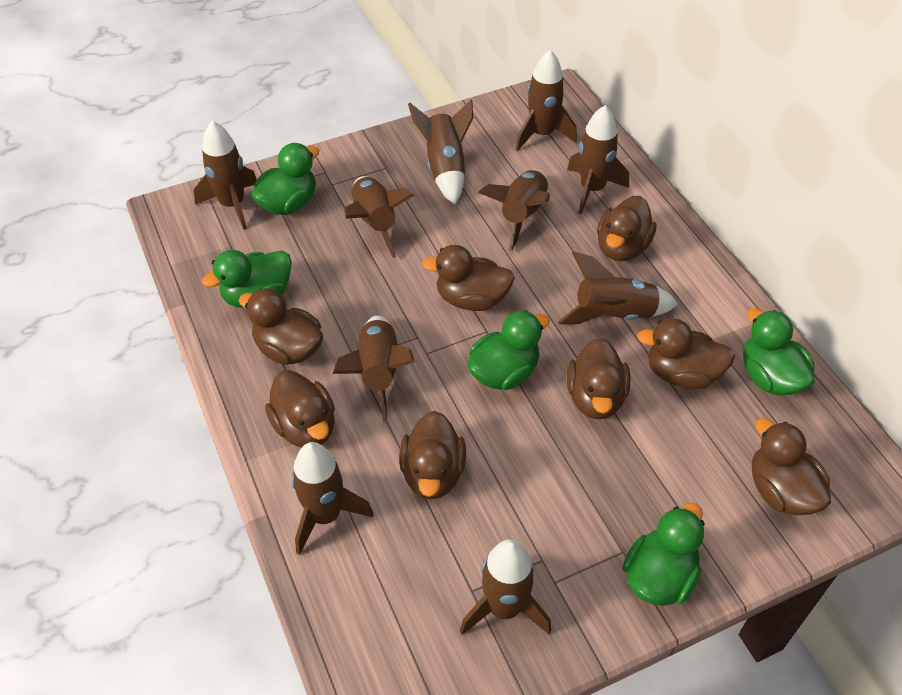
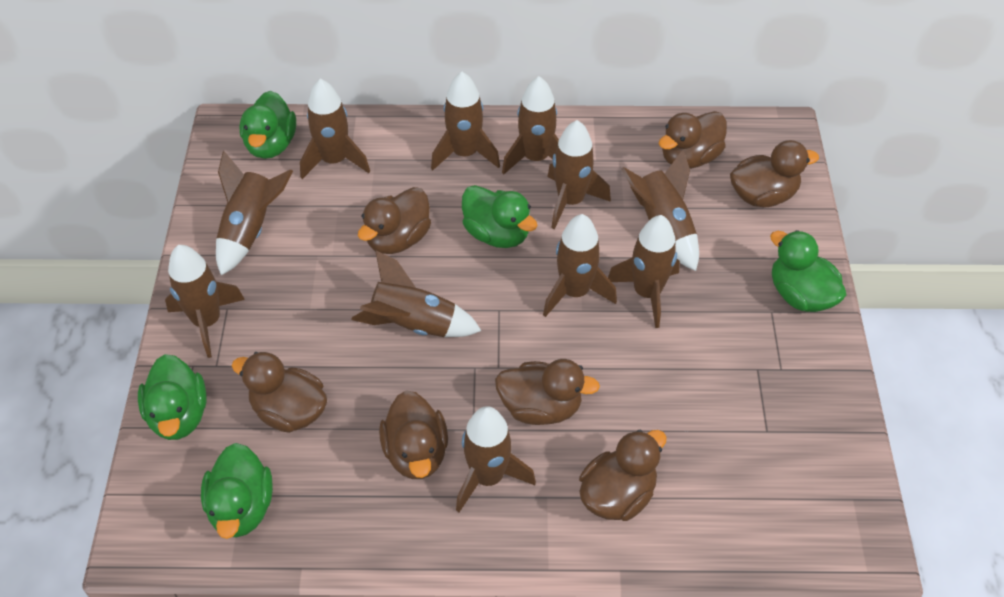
brown duck: [239,288,323,365] [265,370,335,448] [399,411,466,499] [422,245,515,311] [567,338,631,419] [597,196,657,261] [637,318,735,389] [752,418,831,515] = 8 -> [232,352,327,433] [358,187,431,254] [379,390,448,479] [495,359,600,425] [579,430,667,521] [659,111,727,169] [730,140,819,207] = 7
brown rocket: [194,121,257,230] [291,442,373,555] [333,316,414,422] [344,176,414,258] [408,100,473,205] [460,539,551,635] [478,170,550,251] [516,50,577,151] [558,251,678,324] [567,105,629,214] = 10 -> [165,245,245,358] [216,151,293,275] [300,79,370,179] [351,250,481,337] [431,72,500,170] [456,406,536,512] [502,76,559,174] [543,214,617,317] [547,120,611,229] [608,215,680,328] [621,150,699,271] = 11

